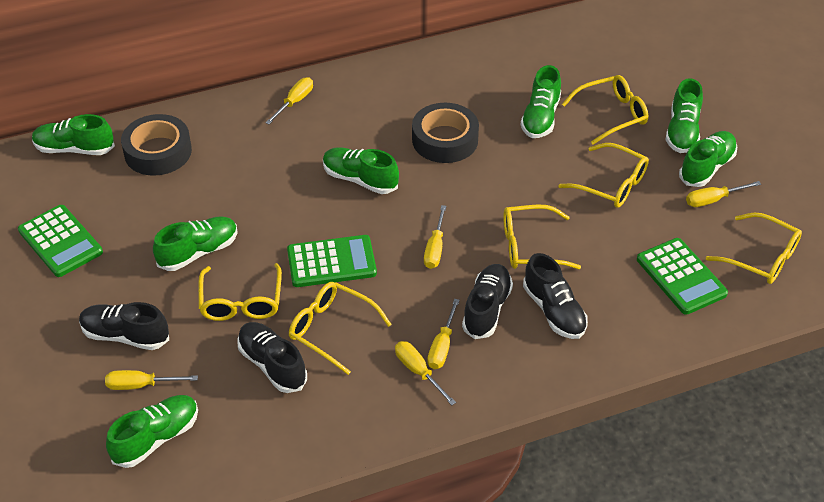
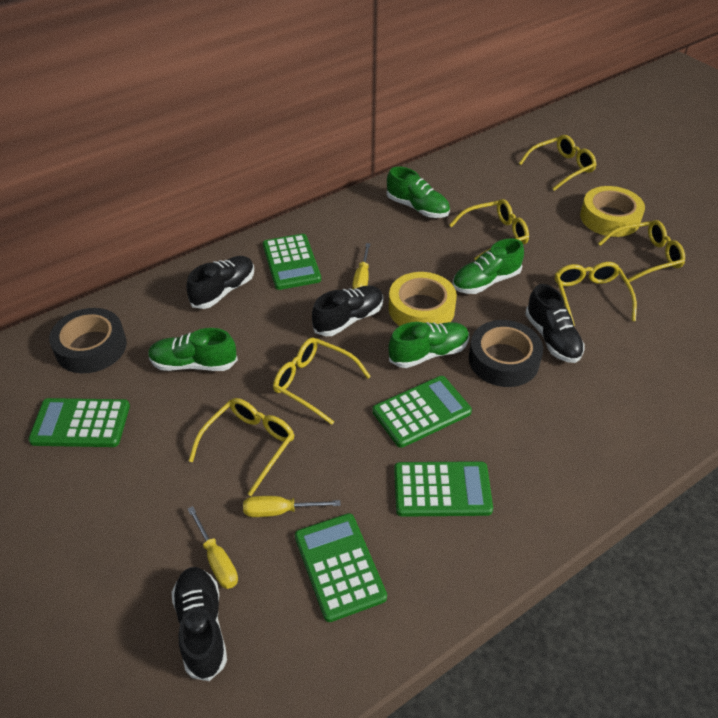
green calculator: [18,205,103,277] [287,235,377,287] [637,238,728,315] = 3 -> [28,398,130,447] [263,234,321,290] [295,513,387,622] [372,376,472,448] [394,461,493,517] = 5
green shoe: [32,114,115,155] [106,395,198,468] [153,216,238,271] [323,147,399,194] [520,65,561,138] [665,78,703,153] [679,131,737,187] = 7 -> [148,328,238,371] [387,167,450,218] [388,322,469,368] [452,238,524,294] = 4
yellow screwdriver: [105,370,198,390] [265,77,313,124] [395,341,456,405] [424,205,446,269] [427,299,460,369] [686,181,761,207] = 6 -> [188,506,238,589] [243,496,341,517] [353,243,370,290] = 3
yellow tape: none = 0 -> [389,272,457,326] [580,186,645,237] = 2

